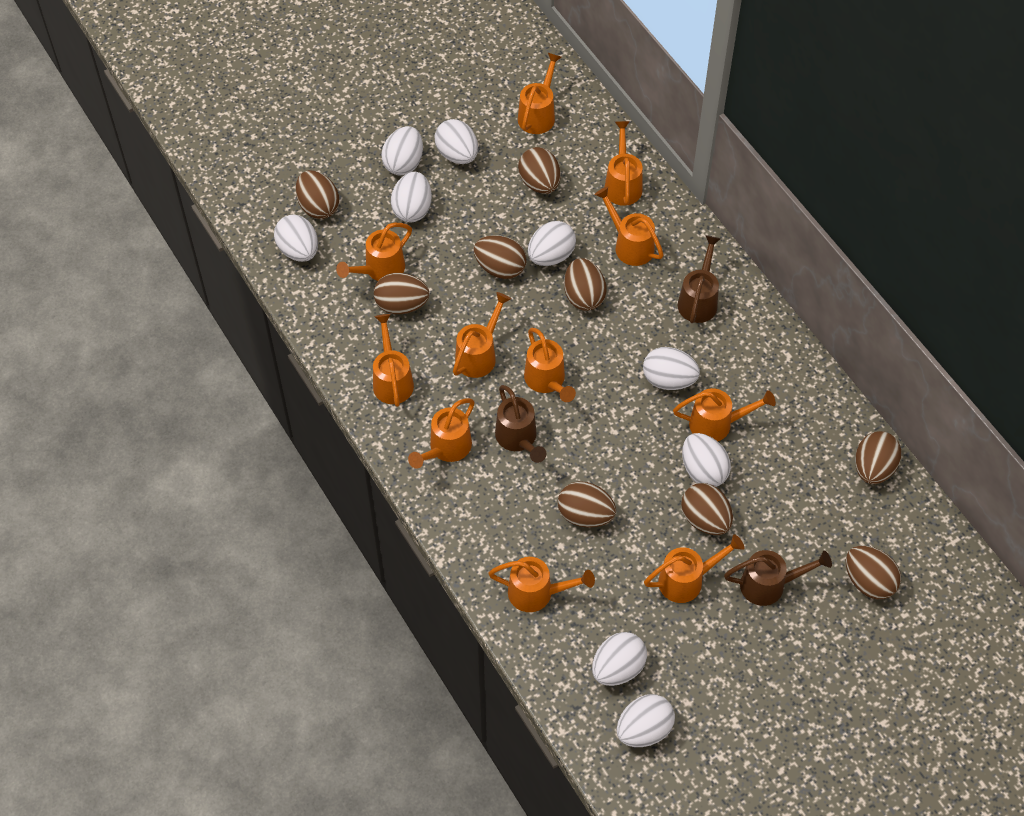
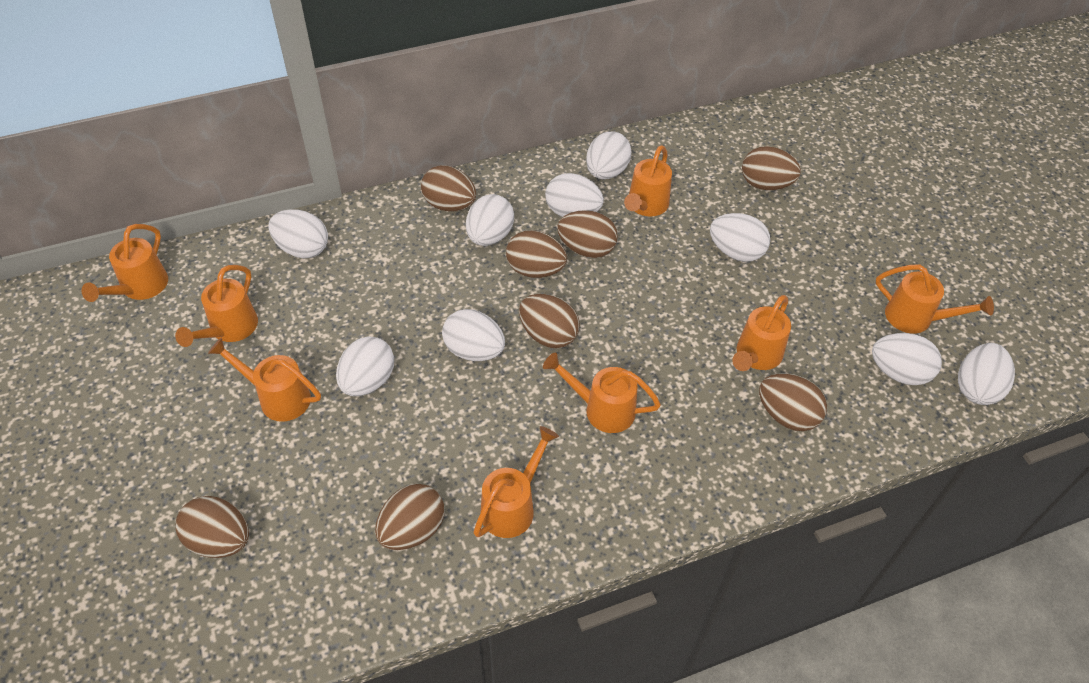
brown egg: [296,170,339,219] [374,273,429,314] [473,235,527,279] [518,147,561,194] [558,481,616,528] [564,258,607,311] [681,483,733,535] [846,546,901,599] [855,431,902,484] = 9 -> [176,496,249,558] [375,484,444,550] [421,165,476,212] [506,230,567,278] [519,294,580,349] [557,210,618,258] [742,146,801,190] [759,373,827,431] = 8
brown watering can: [495,385,547,463] [678,235,721,323] [724,550,832,606] = 3 -> none = 0
orange watering can: [336,223,412,281] [373,314,414,407] [408,398,475,469] [453,292,511,378] [488,557,595,612] [518,53,562,134] [524,328,576,402] [595,186,664,266] [605,121,643,206] [644,534,744,603] [673,388,776,441] = 11 -> [82,224,168,302] [175,265,258,347] [208,338,321,422] [474,426,559,538] [543,353,661,433] [624,145,672,217] [732,295,791,371] [875,264,994,334] = 8

